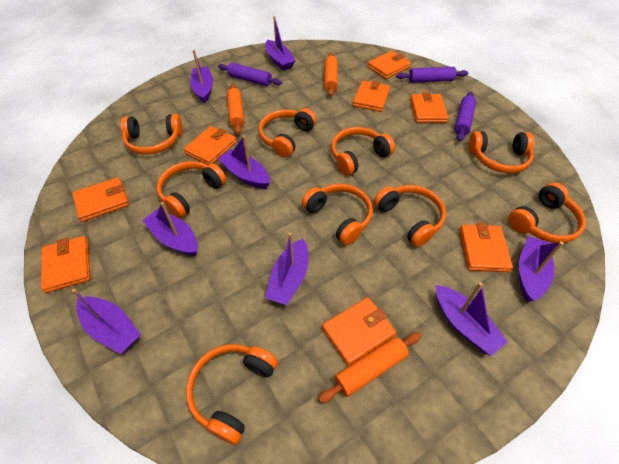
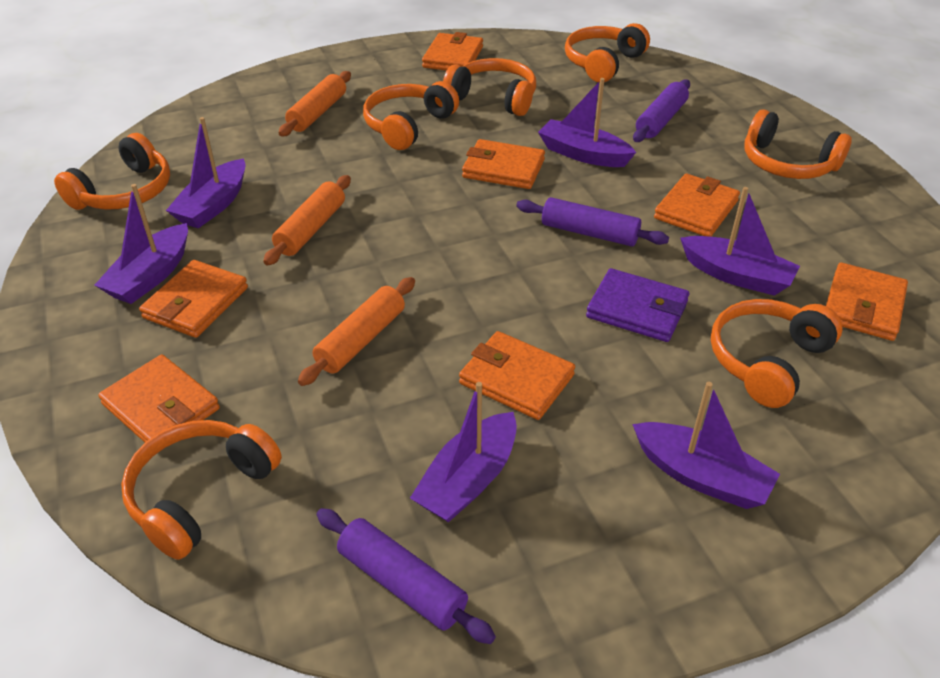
orange headphones: [121,114,183,155] [157,161,227,218] [186,344,278,445] [258,108,316,157] [302,184,373,245] [331,127,395,176] [374,185,446,247] [468,131,534,173] [508,183,586,243] = 9 -> [54,133,170,210] [121,420,282,560] [363,81,459,150] [443,58,536,116] [565,23,650,82] [711,299,842,408] [745,109,852,179] = 7
orange wallet: [41,236,90,293] [72,177,129,222] [184,126,237,165] [322,297,396,366] [353,80,390,112] [367,51,411,79] [410,92,449,123] [460,223,513,272] = 8 -> [98,355,220,442] [139,260,248,338] [422,32,483,71] [459,331,575,420] [462,139,545,189] [654,173,740,237] [826,262,908,341] = 7
purple boat: [72,289,141,354] [142,202,198,256] [190,50,213,103] [217,135,270,189] [265,233,309,305] [266,16,295,71] [436,282,508,356] [519,236,564,302] = 8 -> [94,184,188,304] [166,117,246,228] [410,382,517,522] [538,78,636,167] [632,382,780,509] [680,187,800,296] = 6
purple wallet: none = 0 -> [586,268,689,342] = 1

